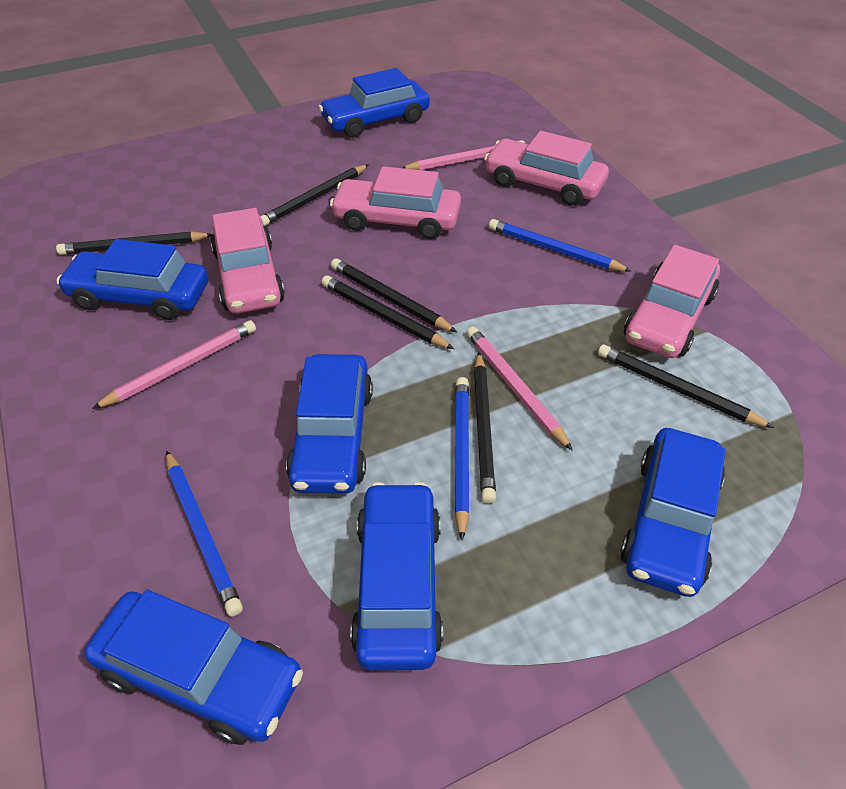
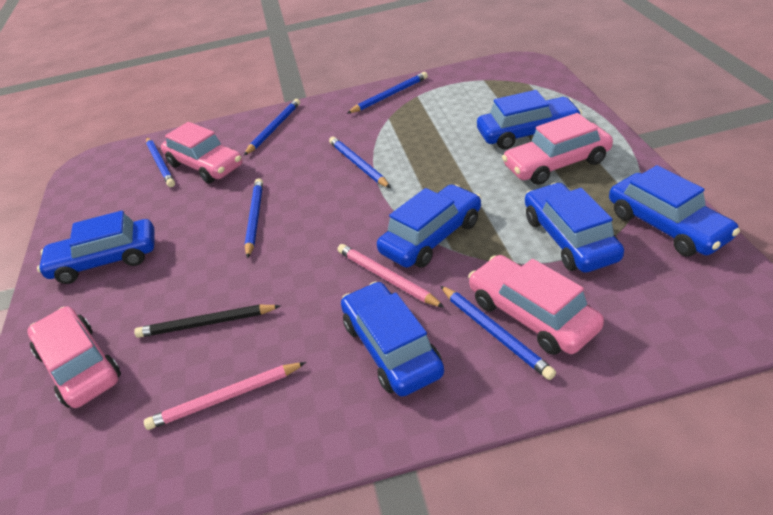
black pencil: [56,231,213,255] [260,164,369,226] [321,275,454,349] [331,258,457,332] [474,352,496,504] [598,344,774,428] = 6 -> [134,304,280,338] = 1
blue pencil: [166,450,243,617] [455,377,470,541] [489,219,632,272] = 3 -> [146,138,175,187] [244,99,300,155] [245,178,263,259] [329,137,391,188] [347,72,428,114] [440,286,556,380] = 6
pink pencil: [92,320,256,409] [402,140,525,170] [466,326,573,451] = 3 -> [144,362,306,430] [337,244,445,308] = 2

